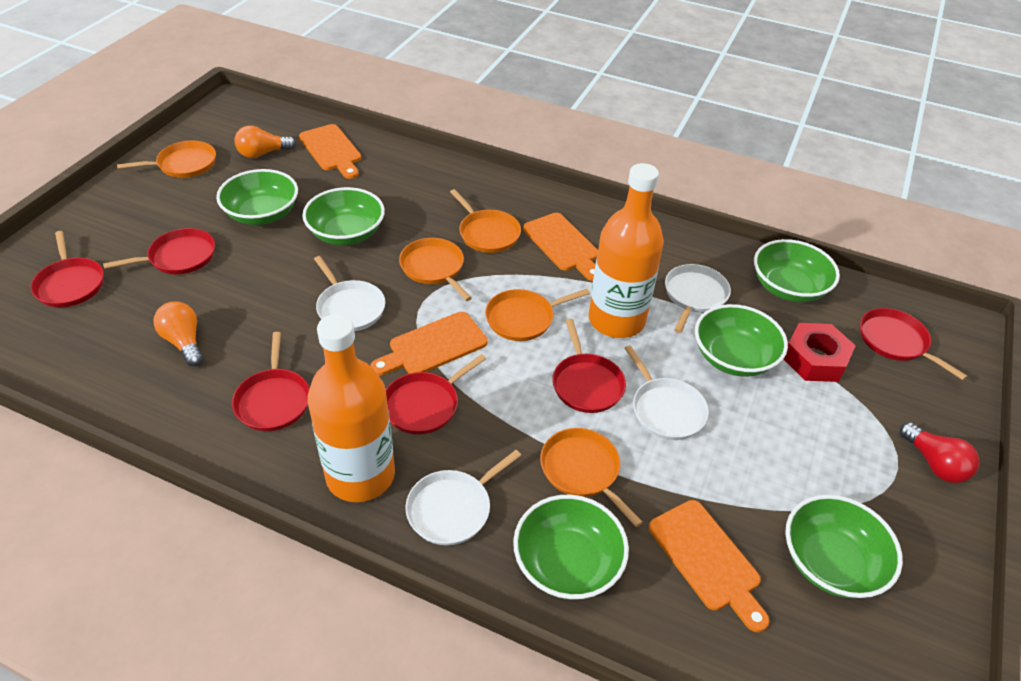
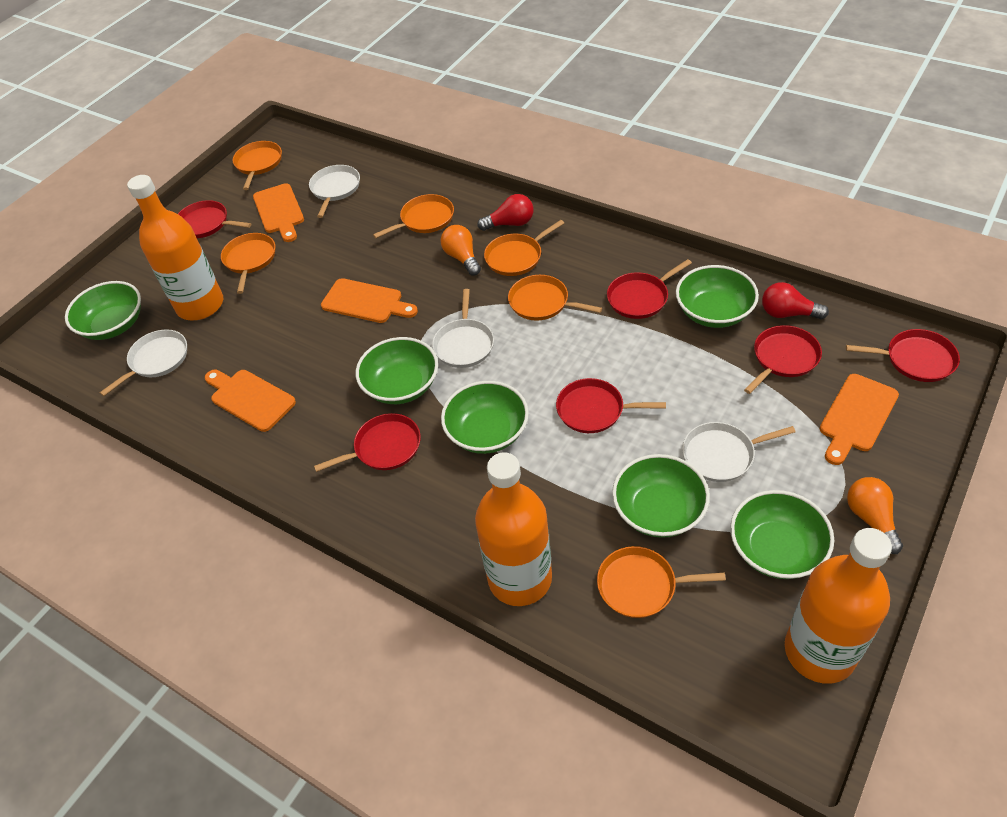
orange bottle: [307,314,395,502] [589,163,664,338] = 2 -> [127,175,223,321] [475,452,552,606] [785,528,892,684] = 3
orange pan: [117,140,216,178] [399,238,472,301] [450,189,521,253] [485,289,590,341] [540,428,643,527] = 5 -> [221,233,275,294] [233,141,282,190] [373,194,454,238] [484,220,564,276] [508,275,602,321] [597,546,726,618] = 6
red light bulb: [900,422,979,483] = 1 -> [478,194,534,231] [762,282,829,319] = 2
red nut: [784,323,856,382] = 1 -> none = 0

